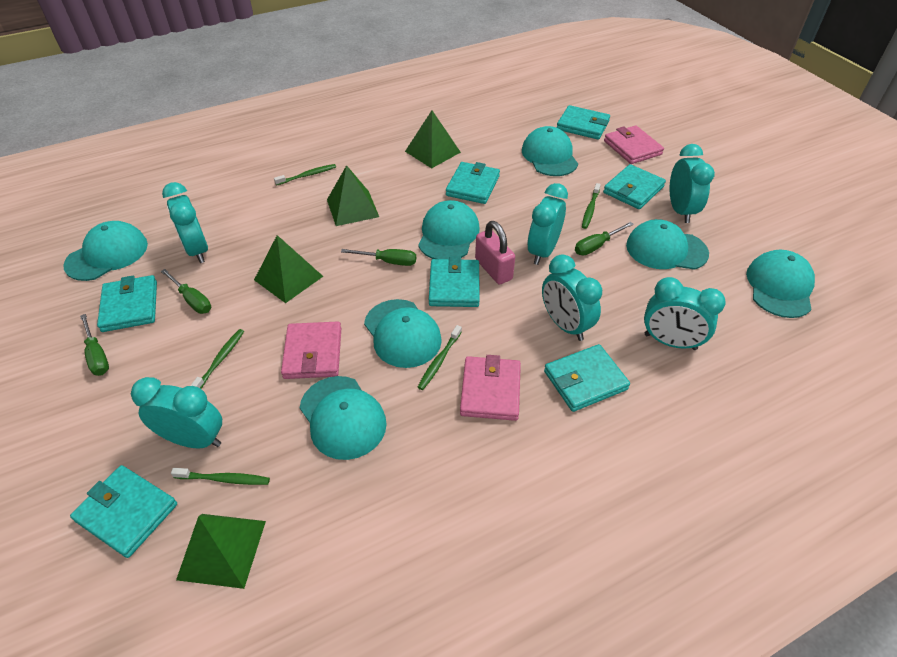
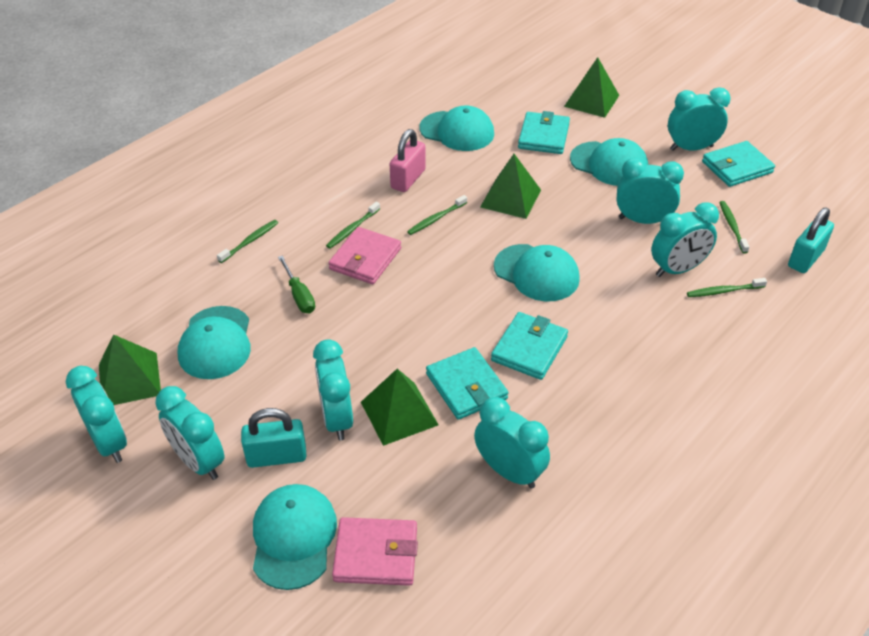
green screwdriver: [80,314,109,376] [161,269,211,314] [341,249,416,266] [575,222,634,255] = 4 -> [278,255,315,313] = 1
pink wallet: [281,321,341,379] [460,355,521,421] [604,125,664,164] = 3 -> [328,227,401,284] [332,517,418,586] = 2
turquoise cap: [63,221,148,281] [299,376,387,460] [364,299,442,368] [418,200,480,259] [522,126,578,176] [626,219,709,270] [746,250,815,318] = 7 -> [178,306,251,379] [253,484,337,590] [420,105,494,151] [494,244,580,301] [570,138,648,186] = 5
turquoise clock: [131,377,222,449] [162,182,208,263] [527,183,568,265] [542,254,602,341] [644,277,726,350] [670,144,715,223] = 6 -> [66,366,127,463] [155,386,224,480] [313,340,353,440] [474,397,550,489] [617,158,684,224] [651,202,719,277] [668,87,731,151] = 7
turquoise padlock: none = 0 -> [241,408,306,468] [788,207,834,273] = 2
turquoise wallet: [70,465,177,558] [97,275,157,332] [429,257,480,307] [446,162,500,204] [544,344,630,412] [557,105,610,140] [603,164,666,209] = 7 -> [426,347,508,420] [491,312,568,380] [518,111,570,154] [702,141,775,187] = 4

